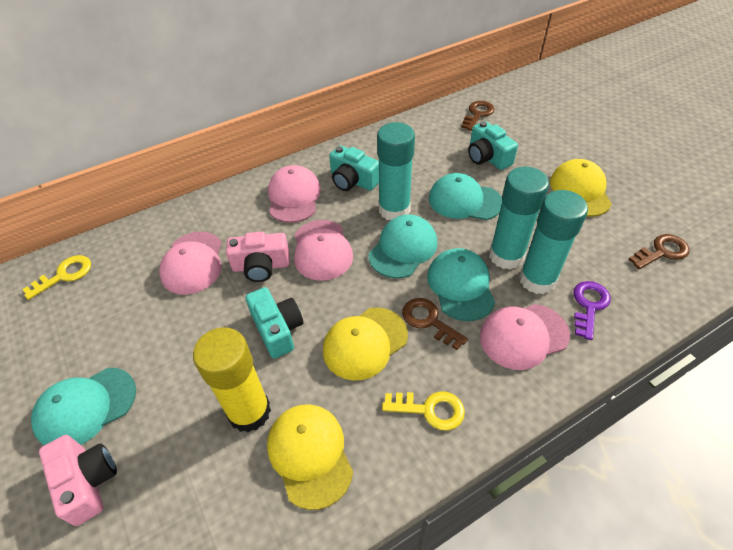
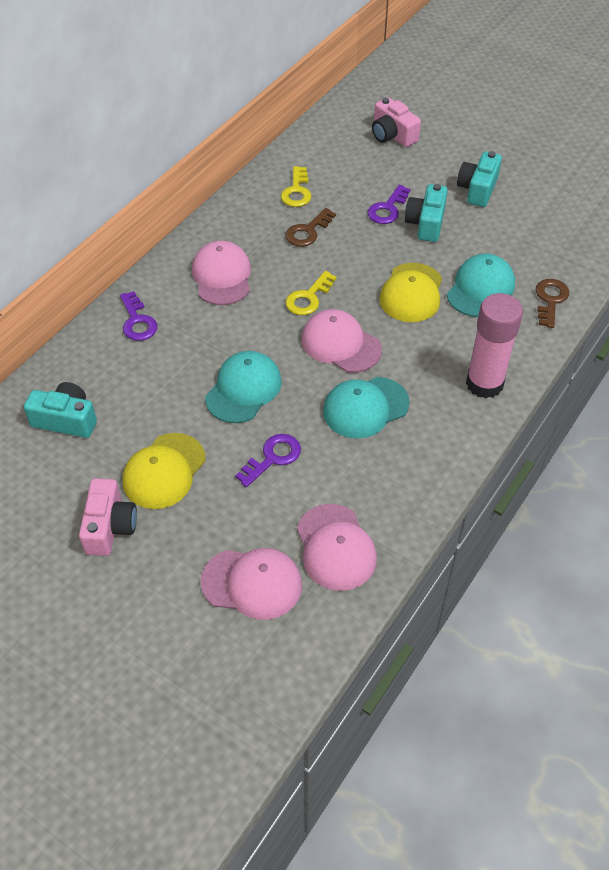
brown key: [402,298,468,350] [461,101,494,131] [629,234,689,269] = 3 -> [285,208,336,247] [536,279,569,328] = 2
pink glue stick: none = 0 -> [466,293,523,398] = 1
purple key: [573,281,611,340] = 1 -> [120,291,157,341] [235,434,301,487] [367,185,410,224] = 3
turquoise cap: [31,368,136,445] [369,214,438,278] [427,248,495,321] [429,173,502,220] = 4 -> [205,351,282,423] [323,377,410,439] [447,253,515,317] = 3
turquoise glue stick: [377,122,415,220] [489,167,549,270] [519,190,588,294] = 3 -> none = 0
yellow cap: [267,405,353,510] [323,307,408,381] [550,159,612,217] = 3 -> [123,433,206,509] [379,263,442,322] = 2
yellow glue stick: [193,327,271,433] = 1 -> none = 0

